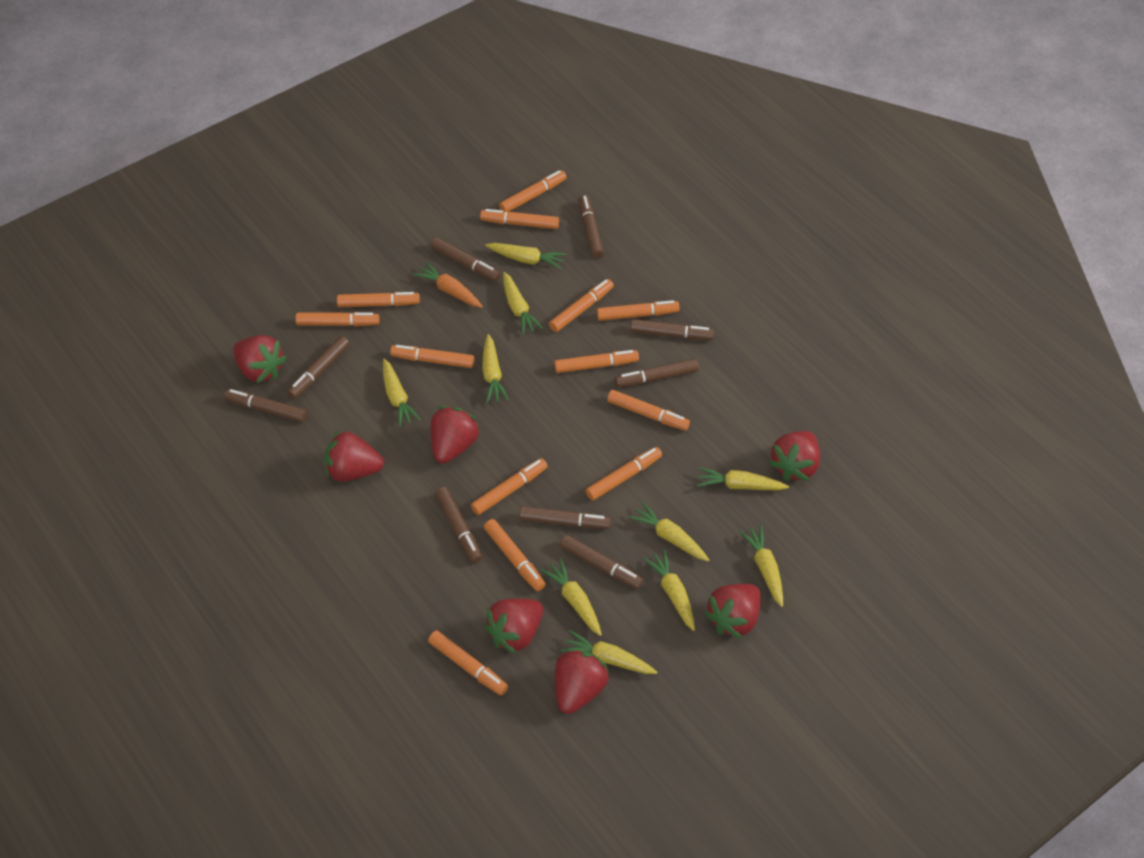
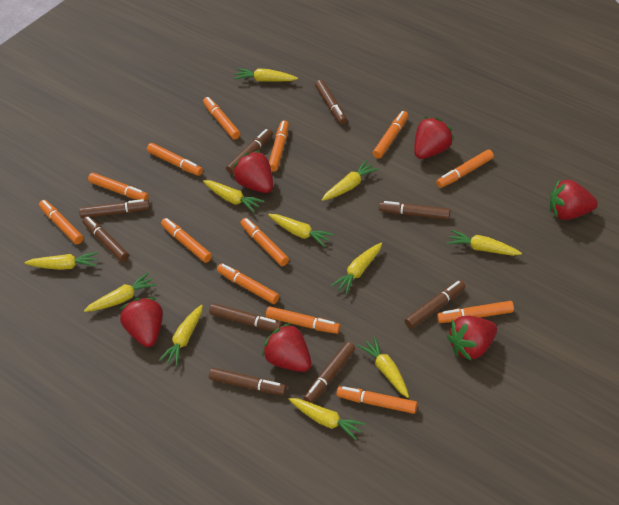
orange carrot: [413,262,483,308] = 1 -> none = 0
red strawberry: [233,335,286,383] [324,430,384,482] [431,406,480,464] [484,599,543,654] [555,649,609,714] [704,584,761,639] [769,431,820,481] = 7 -> [120,298,163,347] [233,150,273,193] [262,323,311,372] [414,117,454,159] [447,316,497,361] [550,180,598,220] = 6
yellow carrot: [383,359,421,427] [482,334,509,403] [485,243,567,269] [503,272,543,335] [541,558,602,636] [561,630,657,674] [628,502,709,561] [643,550,695,631] [697,467,789,491] [739,525,783,607] = 10 -> [24,252,98,270] [84,273,157,312] [159,305,203,366] [203,180,264,213] [234,68,298,82] [268,214,334,247] [289,398,366,440] [322,160,379,201] [331,243,382,294] [358,337,409,398] [447,230,522,256] = 11

